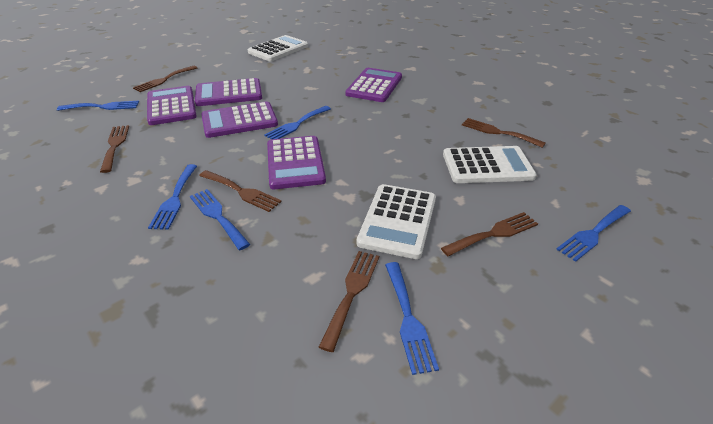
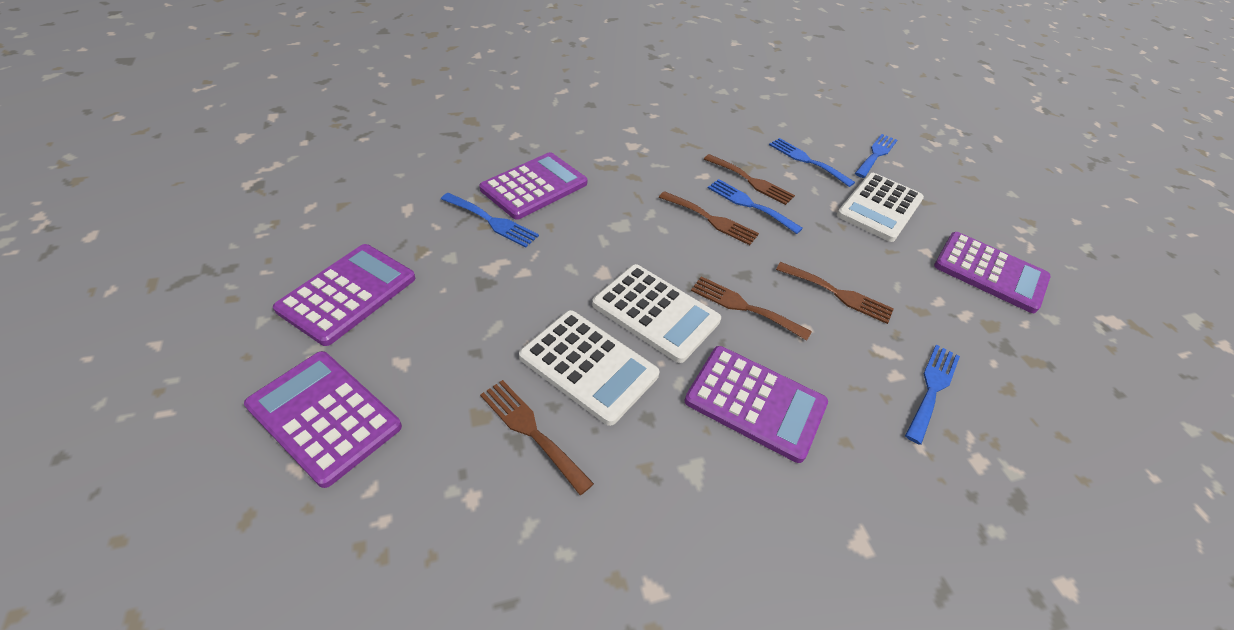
blue fork: [57,101,139,111] [148,164,197,230] [190,189,250,250] [264,106,331,139] [385,262,439,375] [556,205,631,262] = 6 -> [441,193,539,247] [708,179,803,234] [769,138,855,187] [855,134,897,178] [905,345,960,445] = 5
brown fork: [100,125,129,173] [133,66,197,92] [199,170,282,212] [319,251,379,352] [441,212,538,256] [462,118,546,148] = 6 -> [480,380,594,495] [659,191,759,245] [691,276,812,341] [704,154,795,205] [776,262,894,324] = 5

